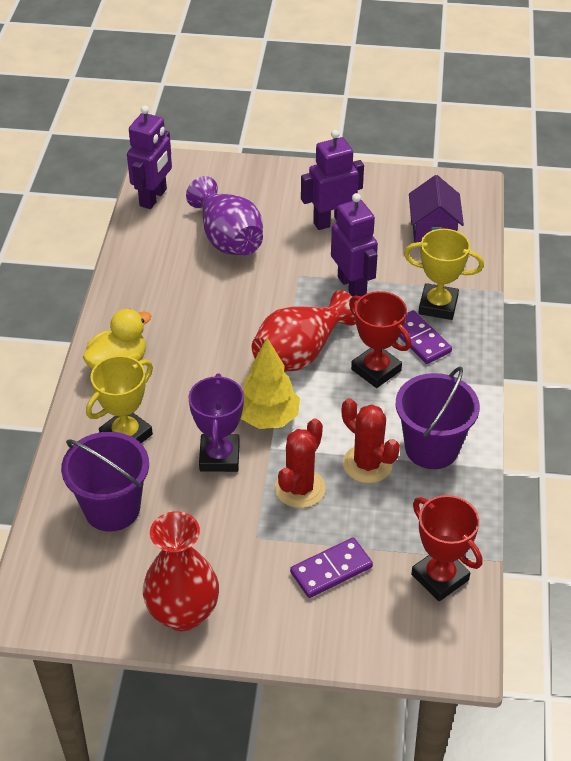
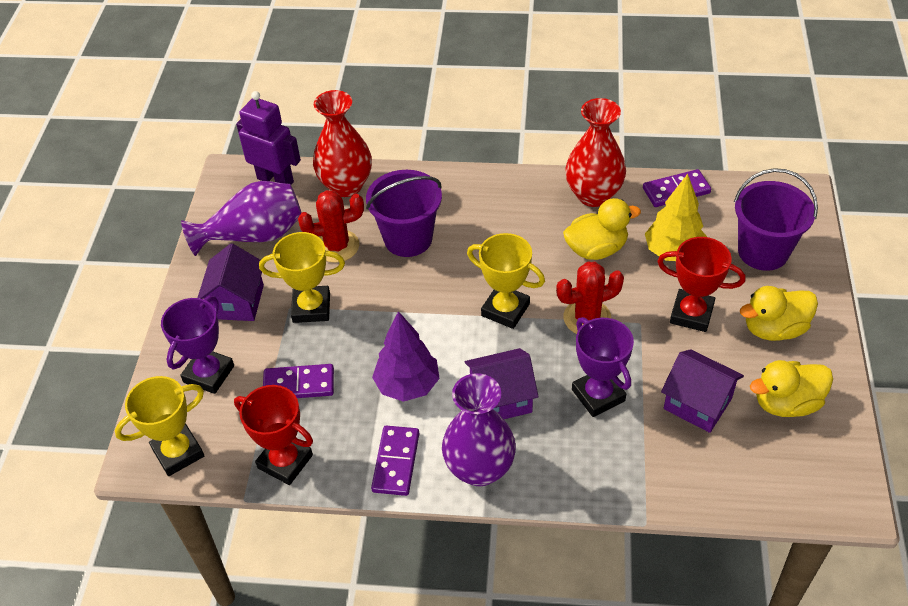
purple domino: [290,537,373,598] [399,310,452,364] = 2 -> [263,364,334,398] [371,426,419,496] [643,169,711,207] = 3
purple house: [409,175,464,243] = 1 -> [198,243,264,321] [465,348,538,419] [661,349,744,433] = 3
purple robot: [127,105,172,209] [301,130,364,230] [331,193,378,297] = 3 -> [236,91,301,185] = 1
purple tree: none = 0 -> [372,311,440,402] = 1
purple trophy: [188,373,244,472] = 1 -> [161,296,234,394] [572,317,634,417] = 2
purple vase: [186,176,263,255] = 1 -> [181,181,302,256] [442,373,516,486] = 2
yellow duck: [83,309,151,369] = 1 -> [563,198,641,260] [740,286,818,341] [750,360,833,417] = 3
yellow trophy: [86,355,153,443] [404,229,484,320] = 2 -> [115,376,204,476] [259,232,345,323] [467,233,545,329] = 3

